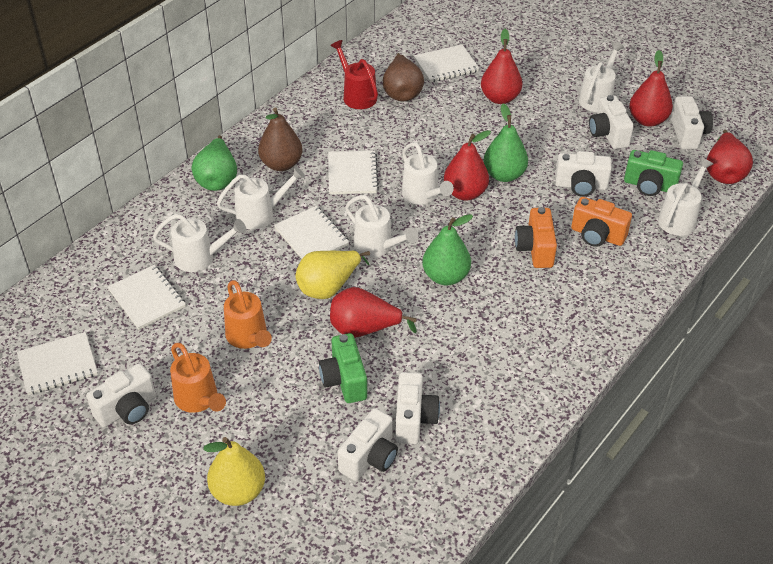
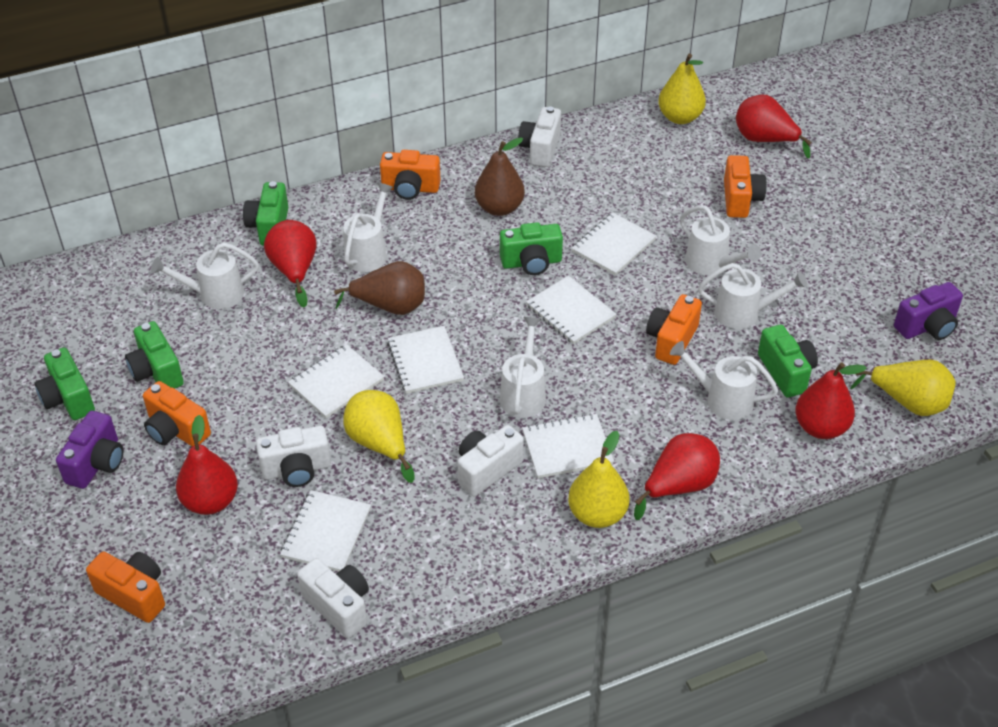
green camera: [319,333,367,403] [624,150,683,196] = 2 -> [35,348,95,420] [125,321,184,389] [243,181,288,246] [500,222,563,275] [758,325,818,398] = 5
green pear: [192,135,237,191] [422,214,473,285] [483,103,528,182] = 3 -> none = 0
orange camera: [515,207,557,268] [571,197,632,247] = 2 -> [86,552,165,623] [143,381,211,446] [380,150,441,200] [646,294,702,365] [724,155,767,218] = 5
orange watering can: [170,343,226,413] [224,280,272,349] = 2 -> none = 0
purple camera: none = 0 -> [56,411,123,489] [894,282,963,340] = 2
red watering can: [330,40,378,109] = 1 -> none = 0
white camera: [86,363,156,427] [337,408,398,481] [395,372,440,444] [555,151,612,197] [589,95,634,149] [671,96,713,149] = 6 -> [256,426,331,487] [297,558,369,638] [457,425,524,497] [518,106,561,167] = 4
white notebook: [17,332,98,395] [108,265,186,330] [274,206,349,259] [328,151,379,194] [414,44,480,83] = 5 -> [280,490,371,572] [288,344,384,418] [387,326,464,394] [522,414,614,478] [526,276,617,344] [571,212,656,276] = 6
yellow pear: [203,437,265,506] [295,251,370,299] = 2 -> [343,390,415,483] [568,431,630,528] [658,54,706,124] [850,360,956,416] = 4

